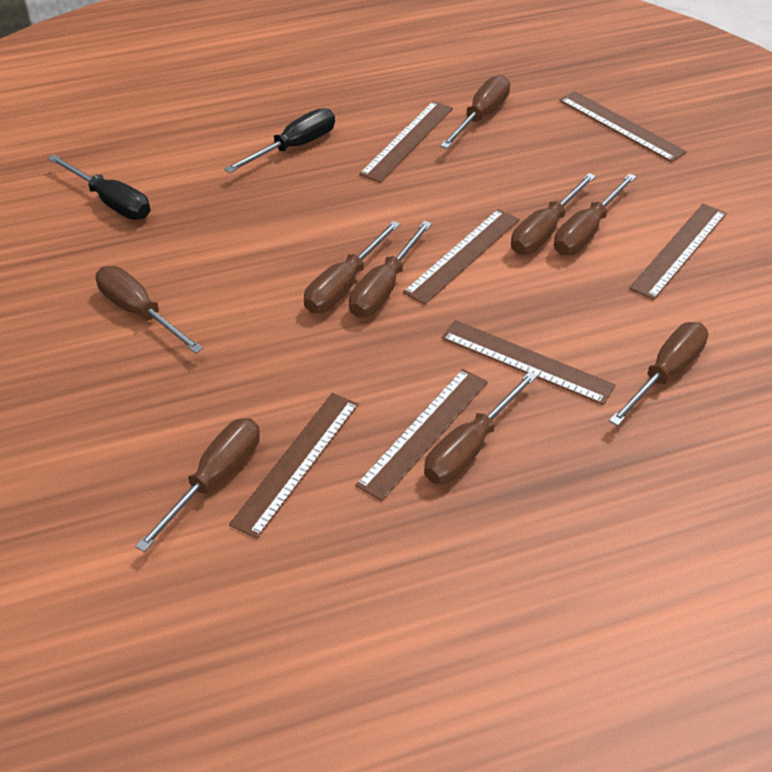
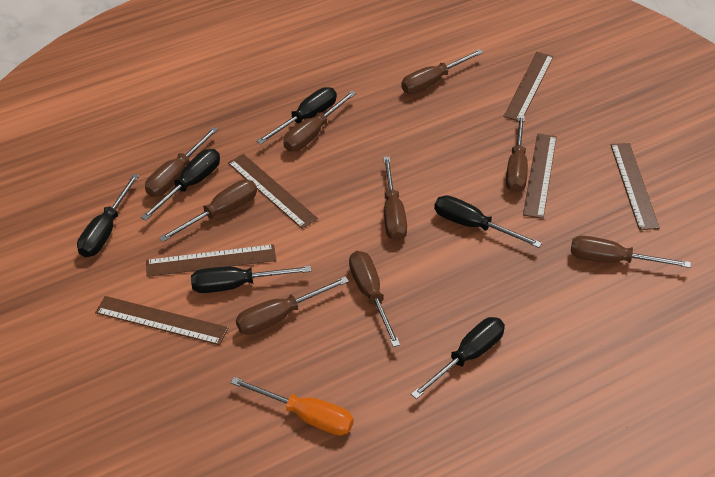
black screwdriver: [48,155,150,220] [224,108,335,173] = 2 -> [77,174,139,257] [141,149,220,220] [191,266,311,293] [256,87,337,144] [411,317,505,399] [434,195,542,248] = 6
brown ruler: [229,393,359,539] [355,369,488,501] [359,101,453,183] [403,209,520,305] [441,320,616,405] [559,91,687,162] [629,203,727,300] = 7 -> [95,296,228,345] [146,244,276,277] [228,154,318,229] [503,52,553,121] [523,133,557,219] [611,143,660,230] = 6
orange screwdriver: none = 0 -> [230,377,354,436] = 1

